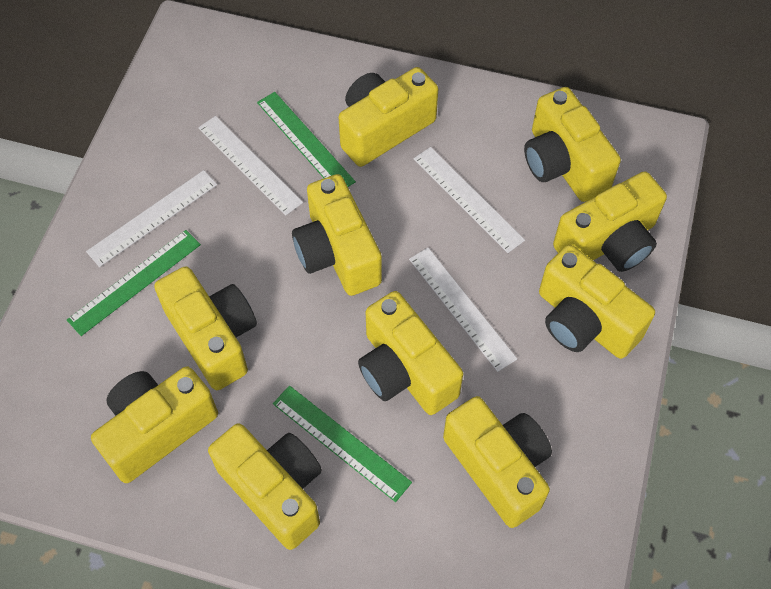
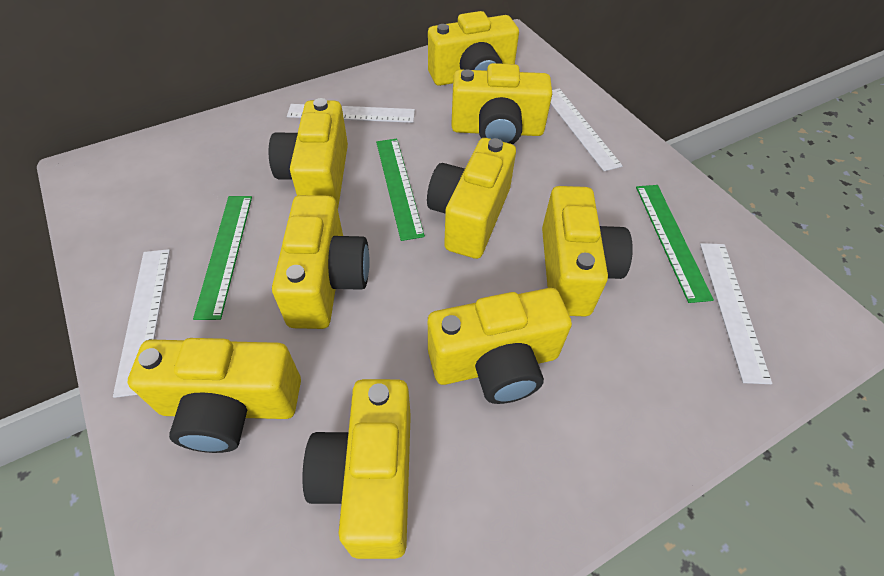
yellow camera: [91,366,218,483] [154,266,257,390] [208,423,322,550] [292,174,382,296] [338,67,438,167] [358,291,463,415] [443,396,552,528] [524,87,621,202] [539,245,655,359] [553,171,667,272] = 10 -> [128,338,301,453] [269,98,348,208] [272,195,370,329] [302,379,411,559] [427,138,516,259] [428,11,519,86] [428,288,572,404] [451,63,552,145] [542,186,633,317] = 9

